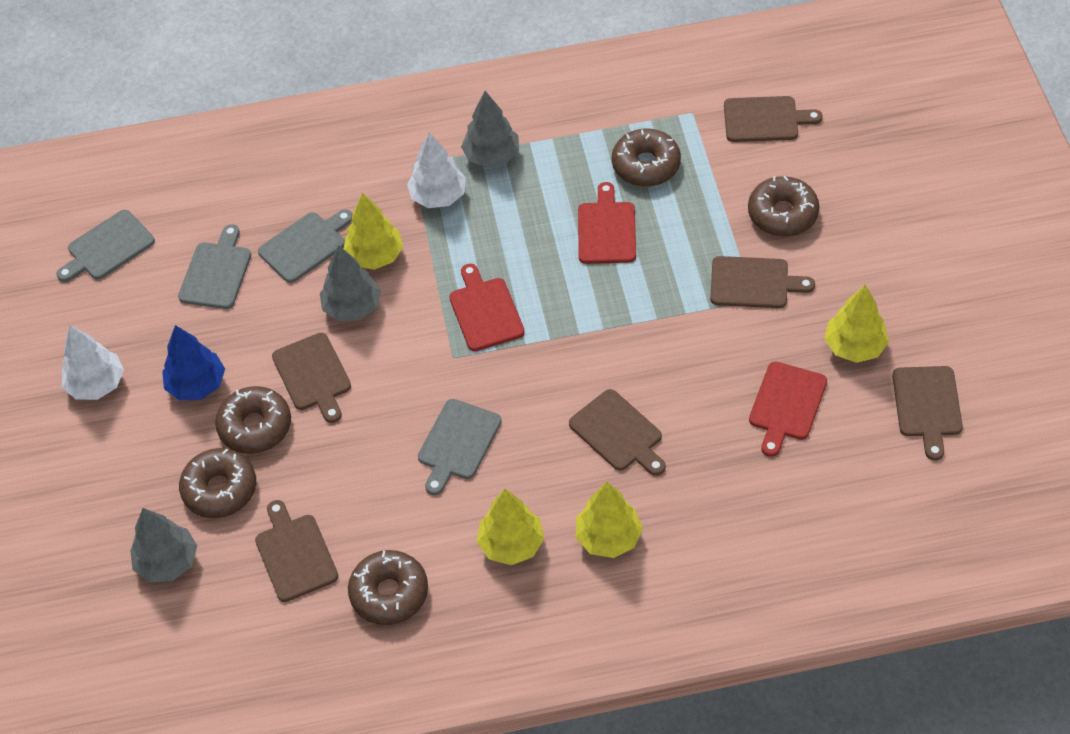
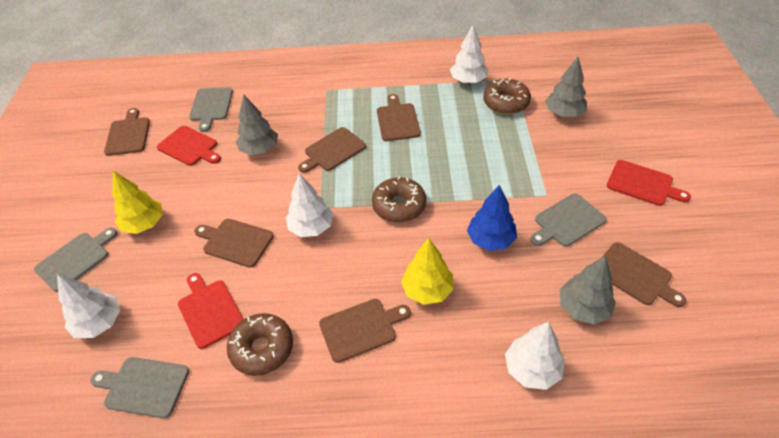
brown donut: [179,448,256,518] [215,386,291,454] [348,550,428,625] [612,129,681,187] [748,176,819,237] = 5 -> [227,313,293,376] [372,176,426,223] [483,78,531,114] = 3
white tree: [62,325,124,400] [407,132,466,208] = 2 -> [57,274,121,338] [286,173,334,237] [450,25,488,84] [505,322,565,390] = 4
yellow tree: [344,193,403,270] [477,489,544,565] [576,481,643,558] [824,285,889,363] = 4 -> [112,171,163,234] [401,238,454,305] = 2

